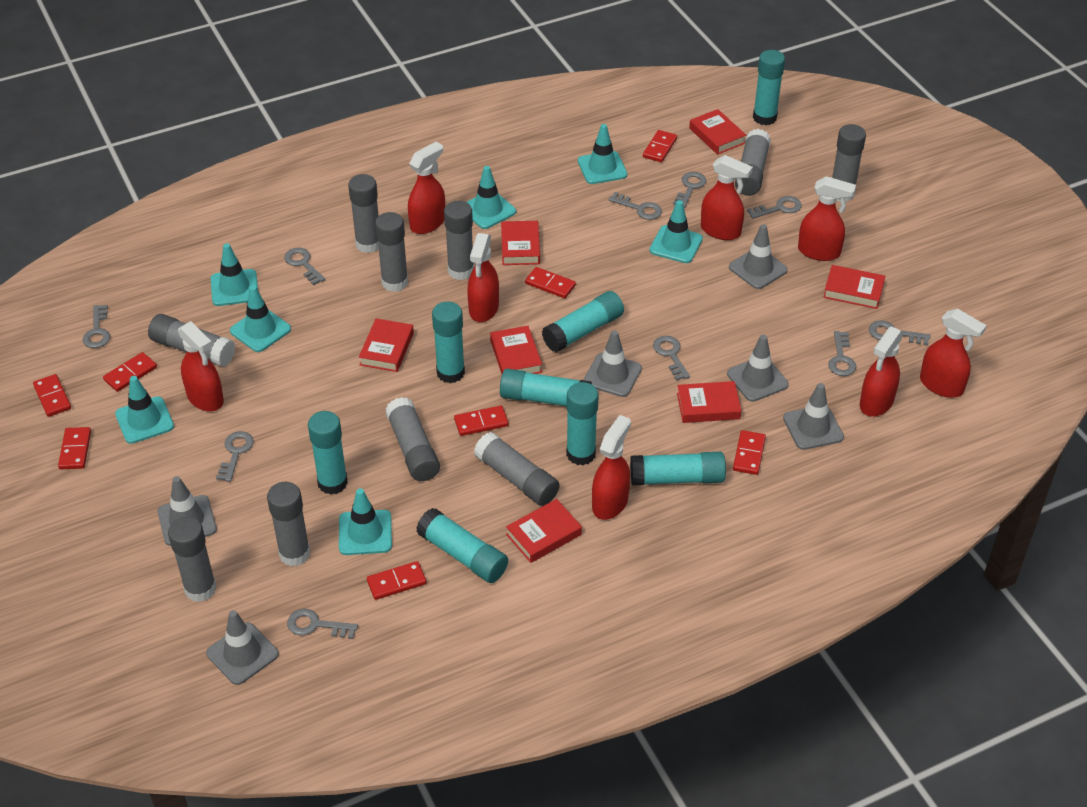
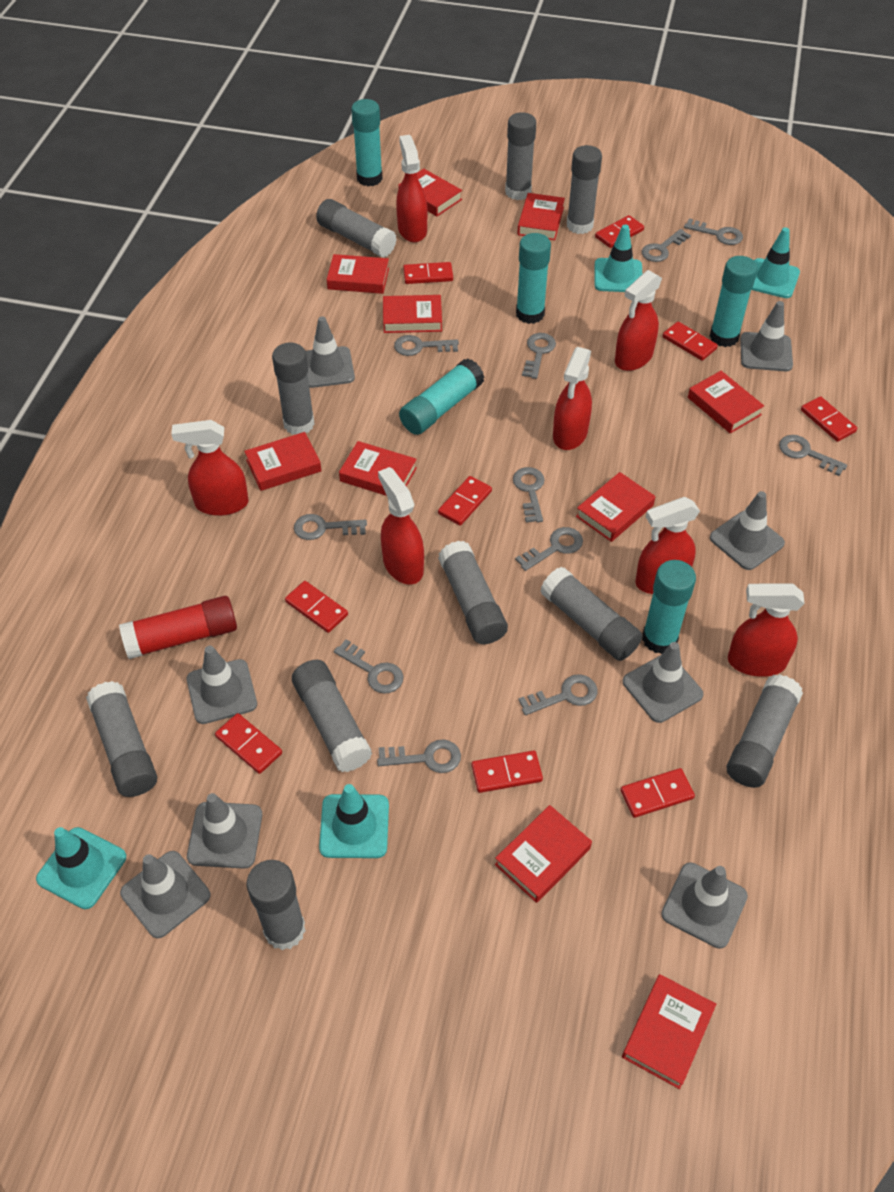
grey key: [83,305,110,348] [216,431,254,482] [284,248,325,285] [287,609,358,639] [609,192,662,220] [653,336,690,381] [673,172,706,208] [747,196,802,219] [828,331,856,376] [869,320,930,346] = 10 -> [294,514,367,540] [334,639,404,694] [377,739,461,773] [394,335,459,356] [513,467,545,523] [515,527,583,571] [518,674,598,715] [522,333,556,379] [642,229,691,262] [684,218,743,245] [779,435,847,476] = 11
grey traffic cone: [157,476,217,546] [206,610,279,685] [584,330,642,397] [727,335,789,402] [729,224,788,289] [783,383,844,450] = 6 -> [120,851,211,938] [187,646,257,724] [187,793,262,869] [306,316,355,388] [623,642,703,723] [661,862,748,949] [710,491,785,570] [740,301,793,371] = 8
red book: [359,318,414,372] [490,326,542,374] [501,221,540,265] [506,499,582,563] [677,381,742,423] [689,109,746,155] [823,265,885,309] = 7 -> [244,432,322,491] [327,254,389,294] [339,441,417,496] [383,295,442,333] [398,169,462,216] [495,805,592,903] [517,193,565,240] [576,472,655,542] [622,974,716,1089] [688,371,764,434] = 10
red domino: [33,374,71,417] [58,427,91,469] [103,352,157,392] [367,561,426,600] [454,406,508,436] [525,267,576,298] [643,130,677,162] [733,430,766,475] = 8 -> [215,713,282,774] [285,581,348,633] [403,262,453,284] [438,476,492,526] [472,751,543,793] [595,215,644,248] [621,768,695,818] [662,322,718,361] [801,396,857,442] = 9
red glue stick: none = 0 -> [119,596,237,659] = 1
red spray bottle: [178,321,224,411] [408,142,445,234] [467,233,499,322] [592,415,631,520] [701,155,753,240] [798,176,856,261] [860,326,904,417] [920,308,987,398] = 8 -> [171,420,249,516] [378,467,424,584] [396,135,427,242] [553,347,592,450] [615,270,662,371] [635,497,700,594] [728,583,805,677] = 7
turquoise glue stick: [308,411,348,495] [416,508,508,583] [432,301,465,383] [500,369,592,406] [542,291,624,352] [566,382,599,465] [630,452,726,485] [753,50,785,125] = 8 -> [351,99,383,186] [399,358,484,435] [516,233,551,324] [642,560,696,654] [709,256,758,347] = 5
turquoise traffic cone: [115,376,174,444] [211,243,258,306] [230,285,291,352] [339,488,392,555] [467,166,516,229] [578,124,627,184] [649,200,703,263] = 7 -> [36,827,126,909] [319,784,389,858] [595,225,642,292] [751,227,800,298] = 4

